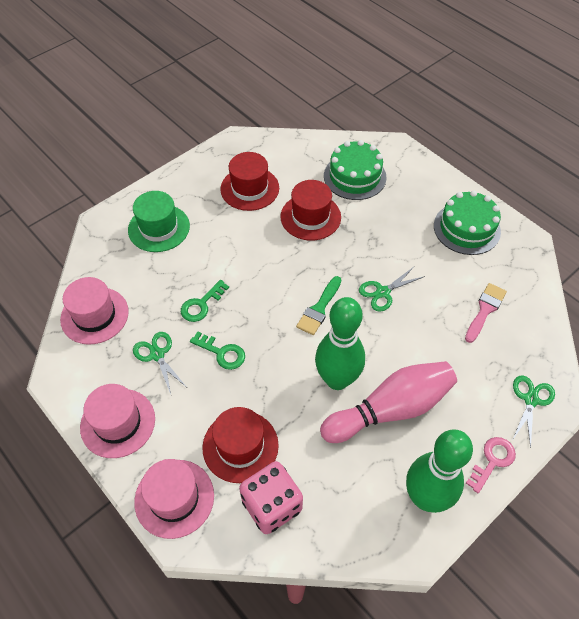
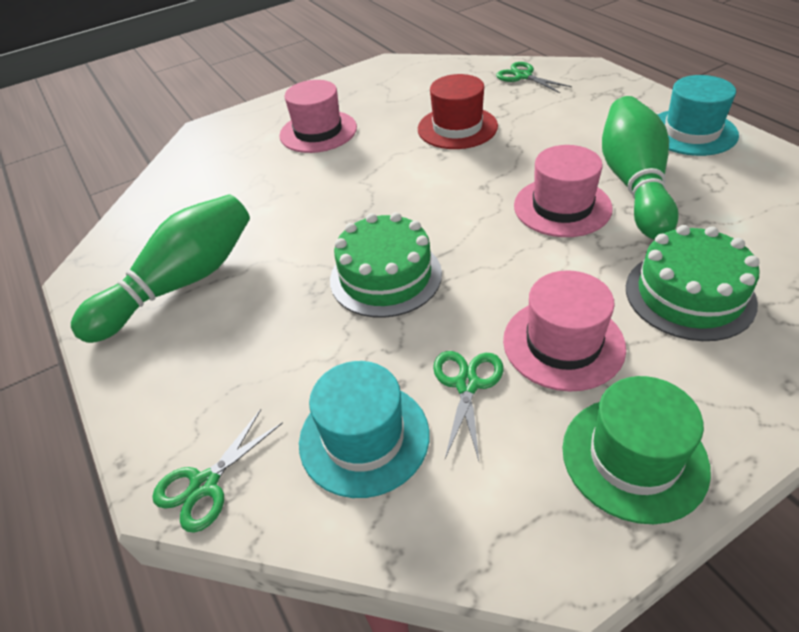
green brush: [296,276,342,335] = 1 -> none = 0
green key: [181,280,229,322] [190,331,245,370] = 2 -> none = 0
pink bowling pin: [320,361,457,443] = 1 -> none = 0
pink brush: [465,283,507,343] = 1 -> none = 0
pink dice: [239,461,303,534] = 1 -> none = 0
pink key: [466,437,516,493] = 1 -> none = 0
red hat: [202,407,279,483] [220,152,279,211] [281,180,341,241] = 3 -> [418,74,498,149] = 1
turquoise hat: none = 0 -> [299,361,429,498] [658,75,739,156] = 2

